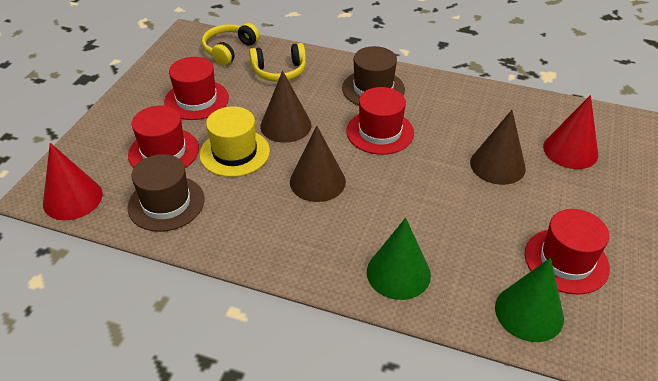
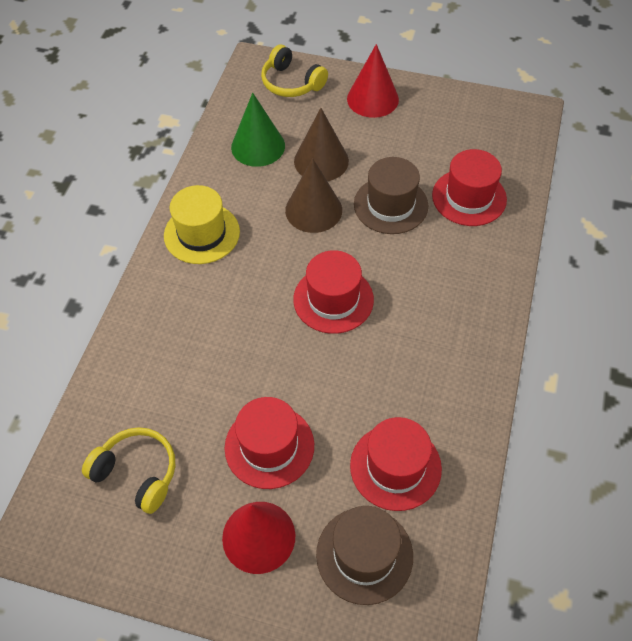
brown cone: [260,70,311,143] [290,126,346,202] [470,110,526,185] = 3 -> [285,158,342,233] [294,108,349,181] = 2
green cone: [367,218,431,300] [495,258,564,342] = 2 -> [231,93,285,167] = 1

